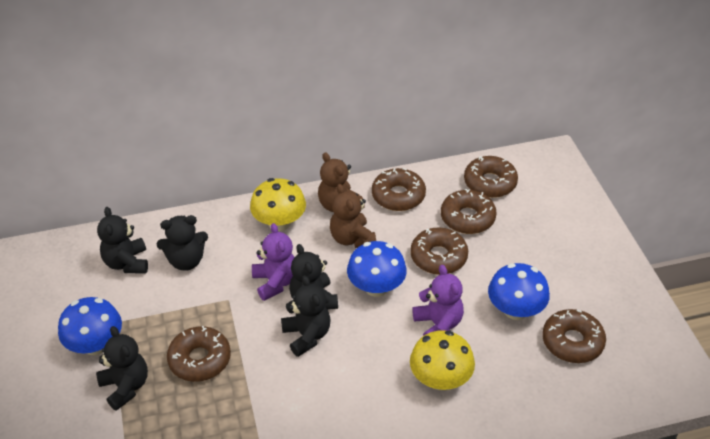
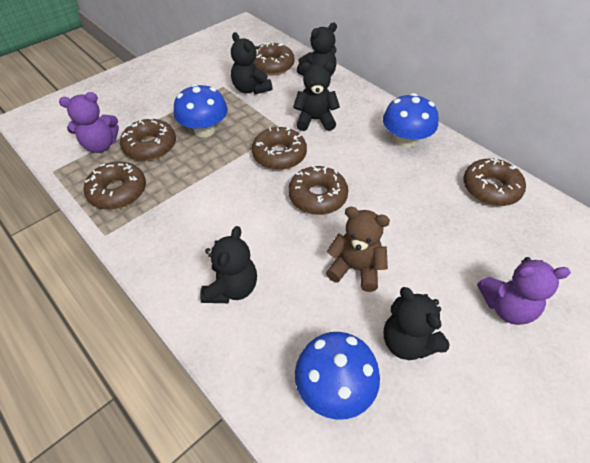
brown teddy bear: [318,152,365,212] [330,184,376,248] = 2 -> [326,207,390,292] = 1
yellow mushroom: [250,178,306,231] [410,330,475,390] = 2 -> none = 0

